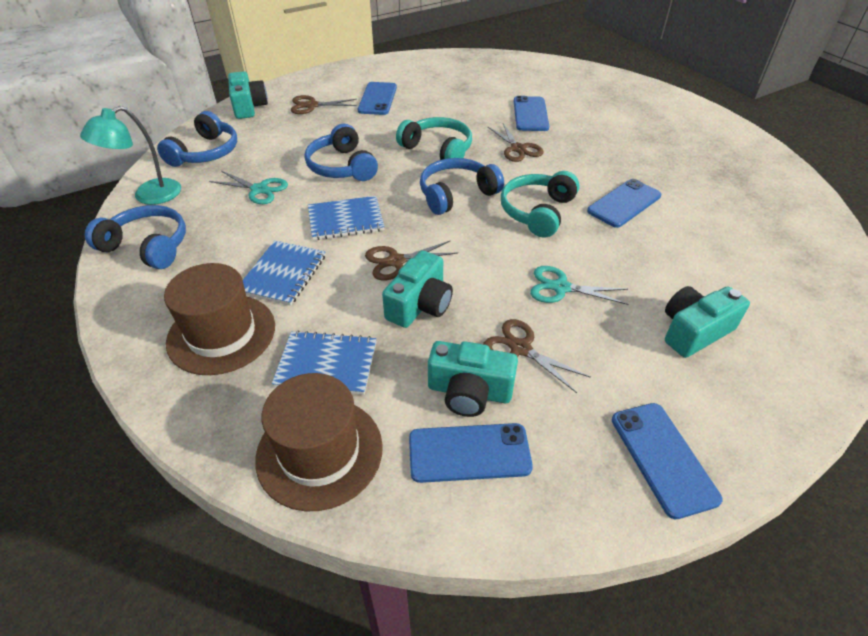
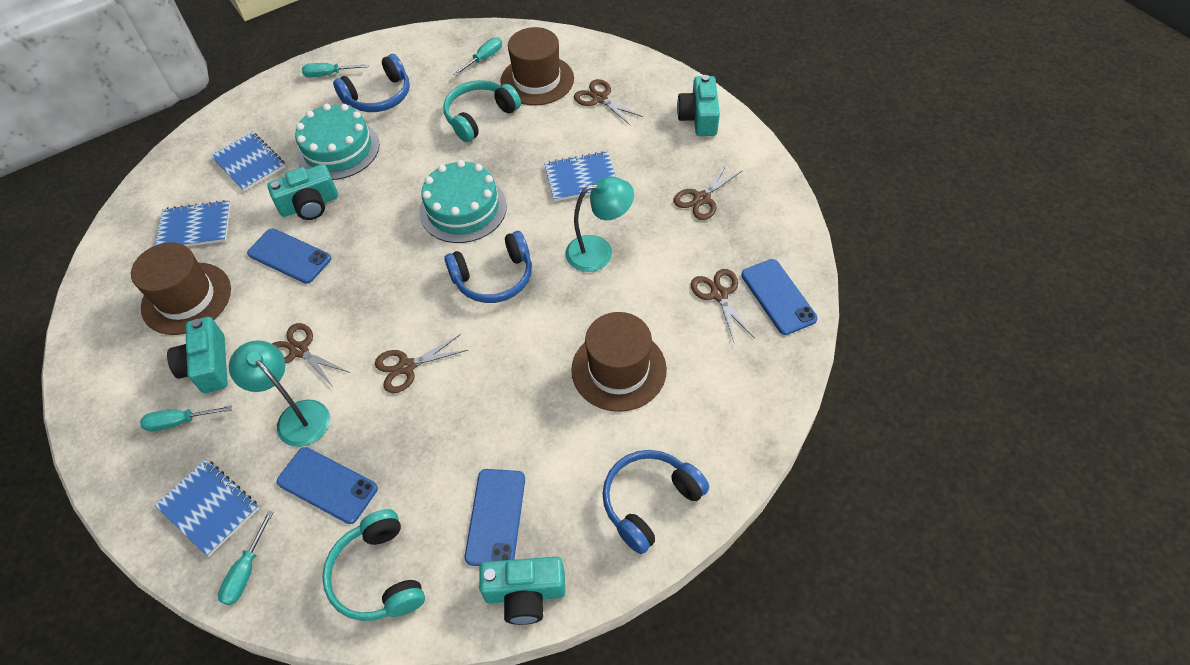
blue headphones: [85,205,186,269] [157,111,237,167] [304,124,378,181] [420,158,504,215] = 4 -> [333,54,410,112] [444,231,532,303] [602,450,709,554] = 3
blue notebook: [243,240,325,306] [272,330,377,395] [308,196,385,240] = 3 -> [155,200,231,247] [155,459,259,557] [210,132,286,191] [544,151,616,201] = 4
blue phone: [358,82,397,115] [409,423,533,483] [514,96,549,131] [587,179,661,228] [612,403,723,519] = 5 -> [247,228,331,284] [277,447,378,524] [465,469,525,566] [741,259,818,335] = 4
brown hat: [164,263,275,375] [255,373,383,511] = 2 -> [131,242,231,335] [500,27,574,105] [571,312,667,412] = 3
brown scissors: [291,95,357,114] [365,240,458,280] [483,319,591,393] [488,123,544,162] = 4 -> [272,323,350,387] [375,334,468,393] [574,79,643,126] [674,163,743,220] [691,269,754,342] = 5
turquoise cake: none = 0 -> [295,104,380,180] [419,160,507,243] = 2
turquoise lamp: [80,106,181,205] = 1 -> [229,340,330,447] [565,177,634,272] = 2
turquoise scissors: [209,171,288,204] [530,266,628,305] = 2 -> none = 0
turquoise screwdriver: none = 0 -> [140,406,232,431] [218,510,273,605] [302,63,369,77] [453,37,502,76] = 4

